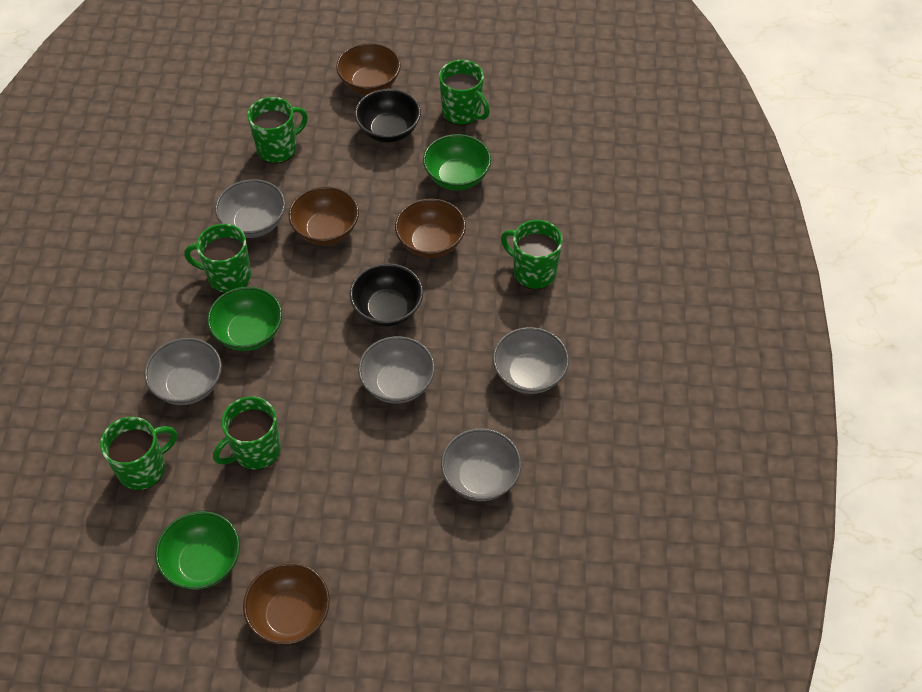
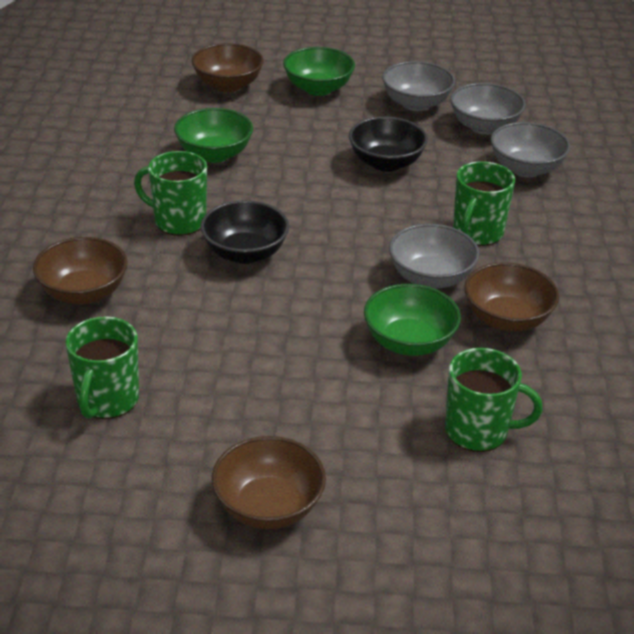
green mug: [100,417,177,490] [184,224,251,293] [213,396,281,470] [247,97,308,164] [439,60,490,126] [501,220,563,289] = 6 -> [65,316,139,419] [134,151,207,236] [445,348,543,452] [453,161,515,246] = 4
grey bowl: [144,338,222,405] [215,179,286,238] [358,336,435,404] [441,428,522,501] [493,327,569,394] = 5 -> [382,61,455,111] [389,224,479,289] [450,83,526,135] [491,122,570,177] = 4

